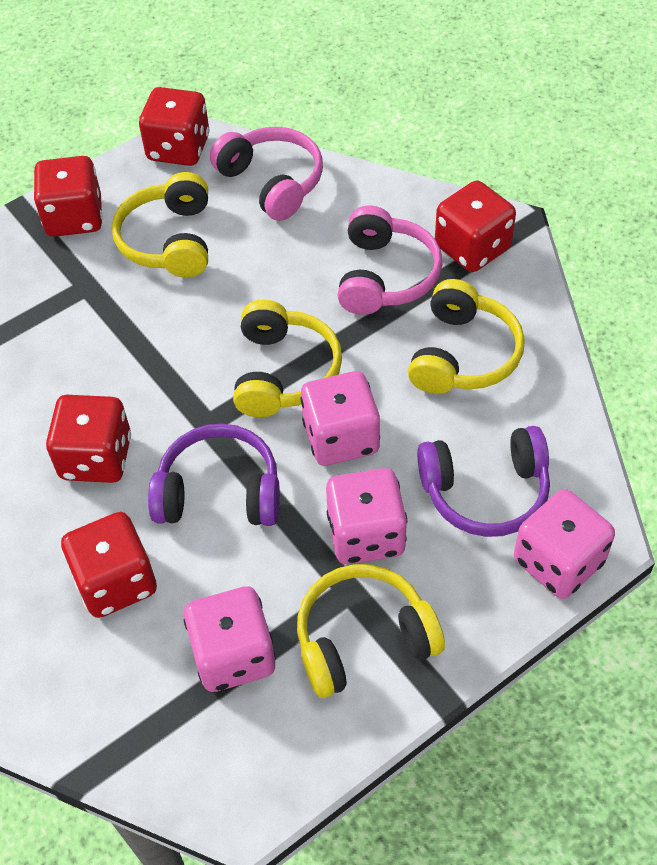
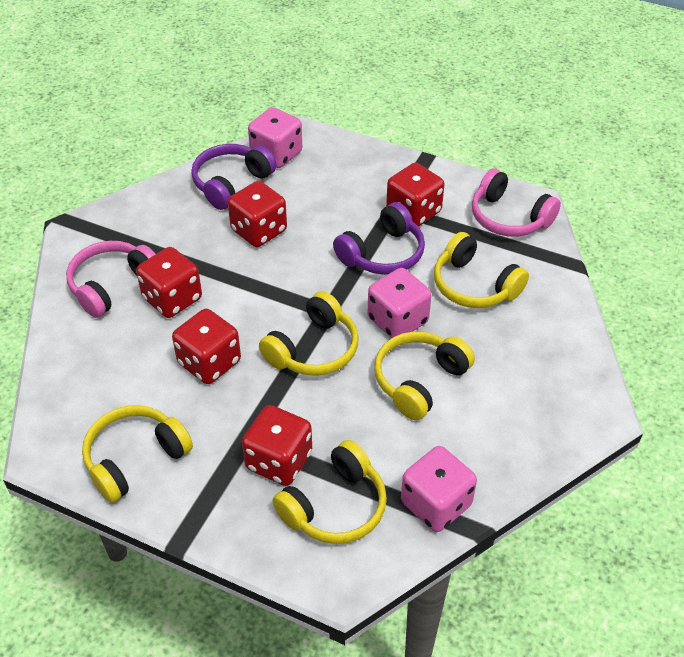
pink dice: [184,586,276,692] [300,371,380,466] [326,468,407,564] [514,489,615,599] = 4 -> [248,107,302,168] [368,268,432,338] [401,446,477,532] = 3
yellow headphones: [112,172,208,277] [233,299,342,417] [297,564,445,698] [408,279,525,394] = 4 -> [82,405,193,503] [259,291,359,376] [272,440,387,544] [374,331,475,420] [434,232,529,308] = 5

